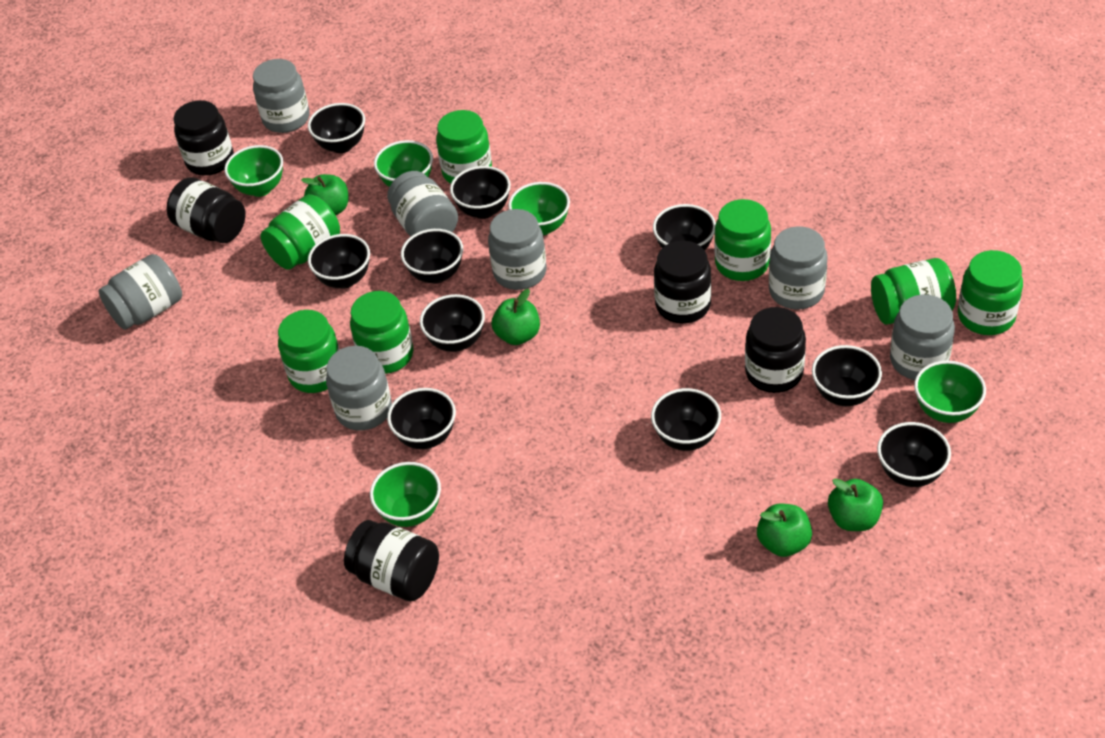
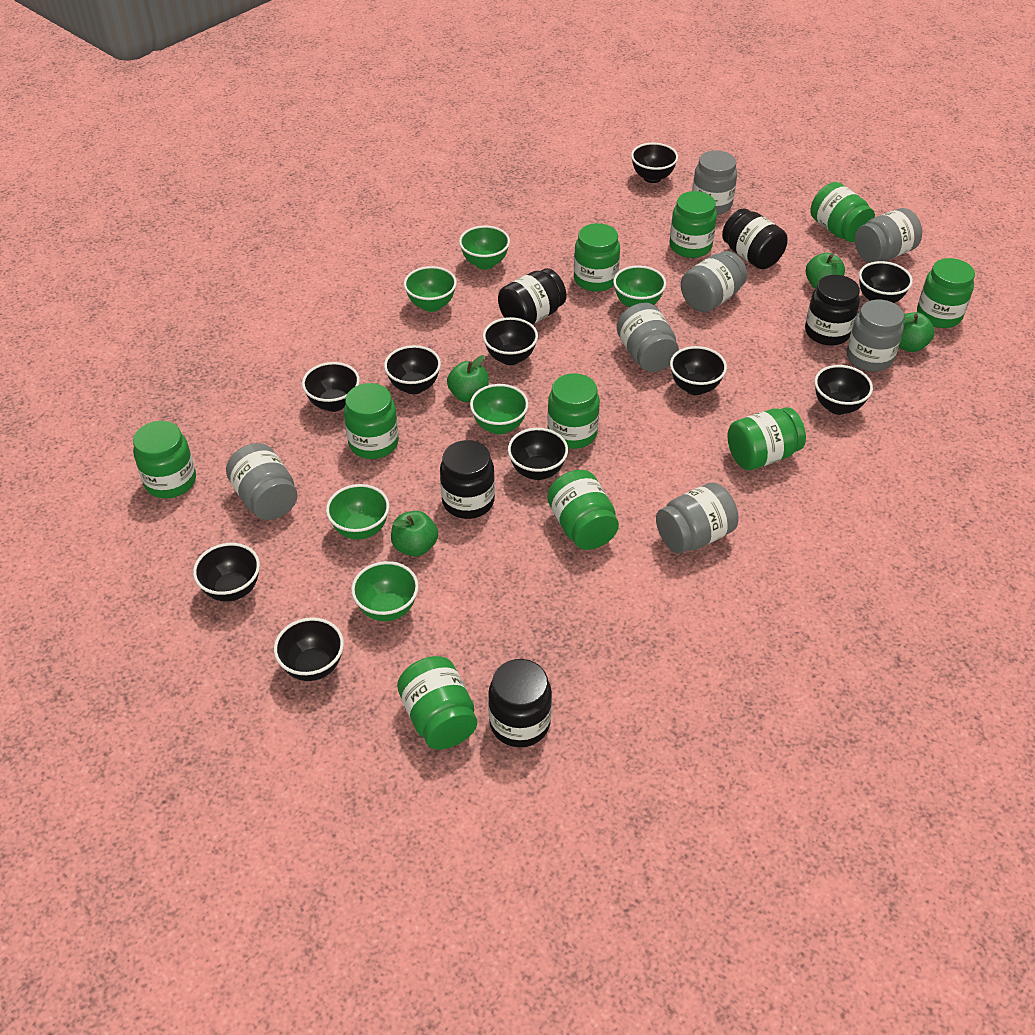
green bowl: [224,145,283,197] [370,462,441,527] [374,140,433,187] [508,182,570,235] [914,361,986,423] = 5 -> [326,484,389,540] [351,561,419,621] [404,266,457,312] [459,225,510,270] [470,384,529,434] [613,265,666,308] = 6
green jar: [260,194,340,270] [278,310,340,393] [350,291,413,374] [436,110,492,184] [714,199,771,281] [871,258,956,325] [958,250,1023,335] = 7 -> [133,421,196,498] [344,383,399,459] [397,656,477,750] [547,373,600,449] [547,470,619,550] [574,223,620,292] [670,191,717,258] [728,407,806,470] [811,182,875,242] [917,258,975,328] = 10

